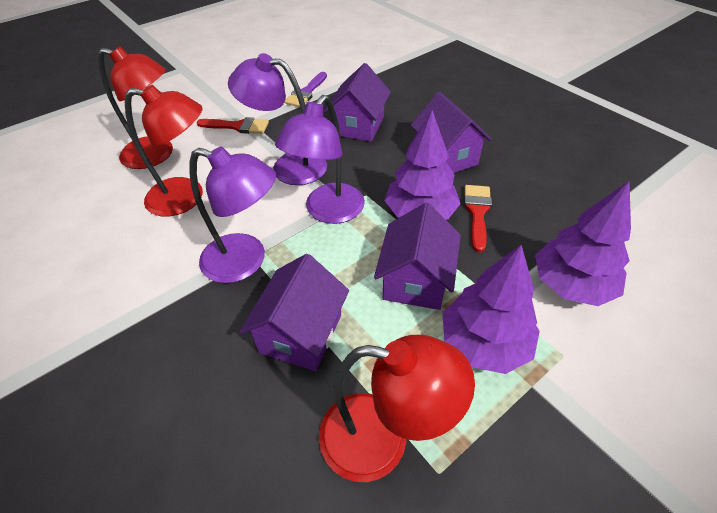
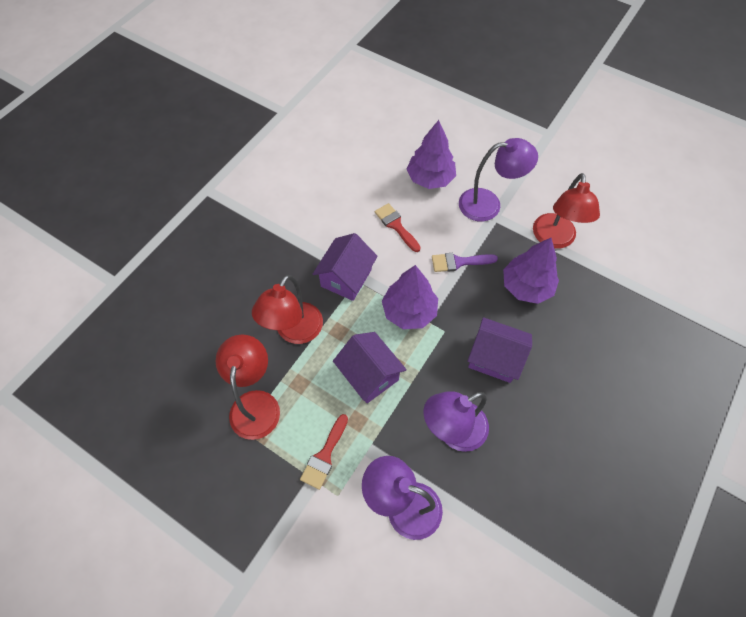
purple house: [239,254,349,371] [324,63,391,142] [374,203,461,310] [411,92,492,173] = 4 -> [313,233,378,301] [333,332,407,403] [468,317,532,383] = 3

